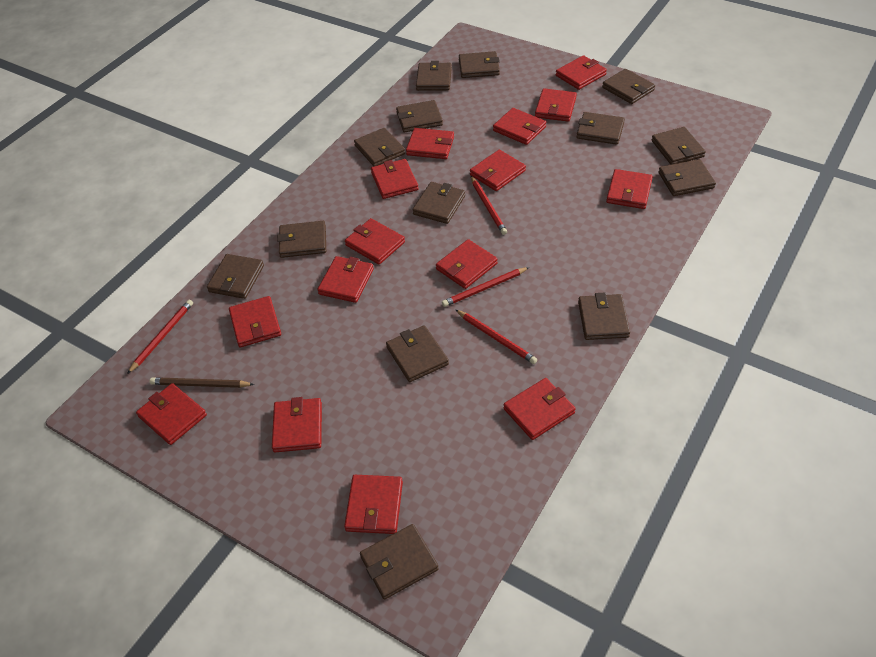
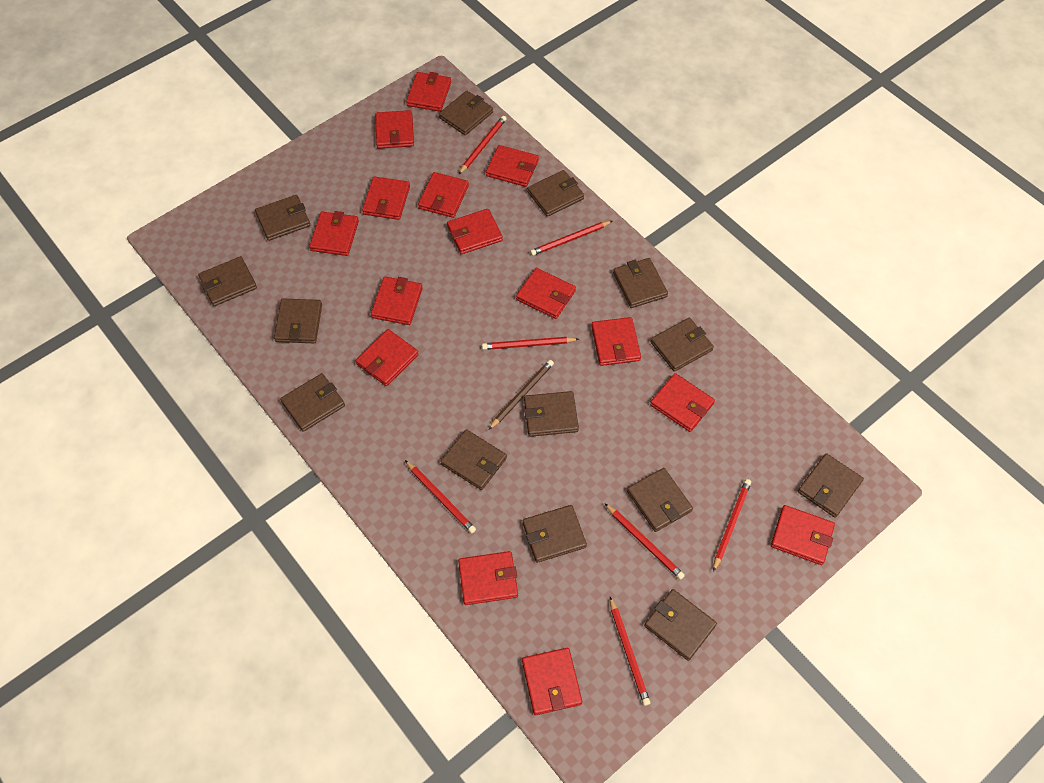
red pencil: [127,300,193,374] [442,267,529,307] [455,309,537,364] [471,176,507,235] = 4 -> [405,460,476,533] [459,116,506,174] [482,337,579,350] [530,221,612,256] [604,503,685,580] [610,597,650,706] [713,479,751,572] = 7

